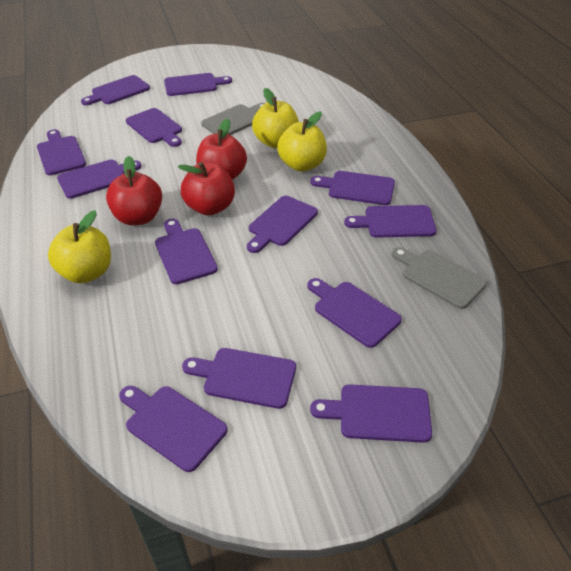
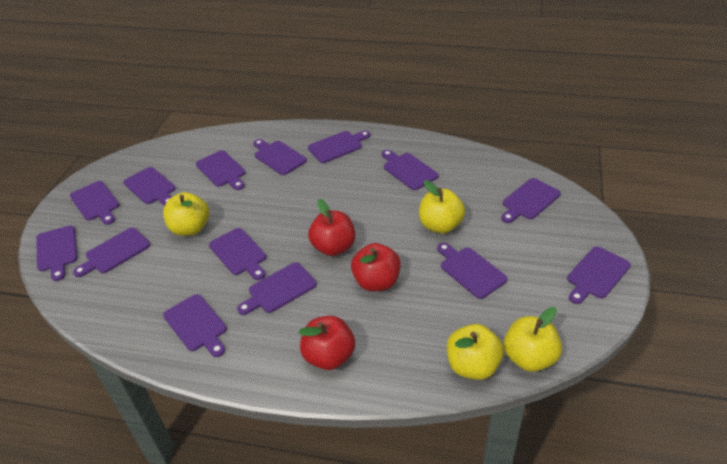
grey cutting board: [201,103,265,135] [392,247,487,309] = 2 -> none = 0
purple cutting board: [37,129,86,175] [57,159,142,199] [81,75,150,105] [119,386,228,472] [126,108,182,147] [155,219,218,284] [164,73,232,96] [182,348,296,409] [247,196,318,253] [307,278,402,348] [310,171,395,205] [310,384,432,443] [344,205,437,238] = 13 -> [36,226,78,281] [70,181,119,225] [73,227,150,277] [123,167,176,206] [163,294,227,357] [196,150,246,190] [209,228,266,280] [237,262,317,315] [253,139,307,175] [308,131,370,163] [382,150,439,190] [437,243,508,299] [501,178,561,223] [567,246,631,304] = 14
yellow apple: [48,210,111,283] [252,88,299,148] [277,111,327,172] = 3 -> [163,192,209,236] [419,180,465,233] [447,324,504,380] [504,307,562,372] = 4

